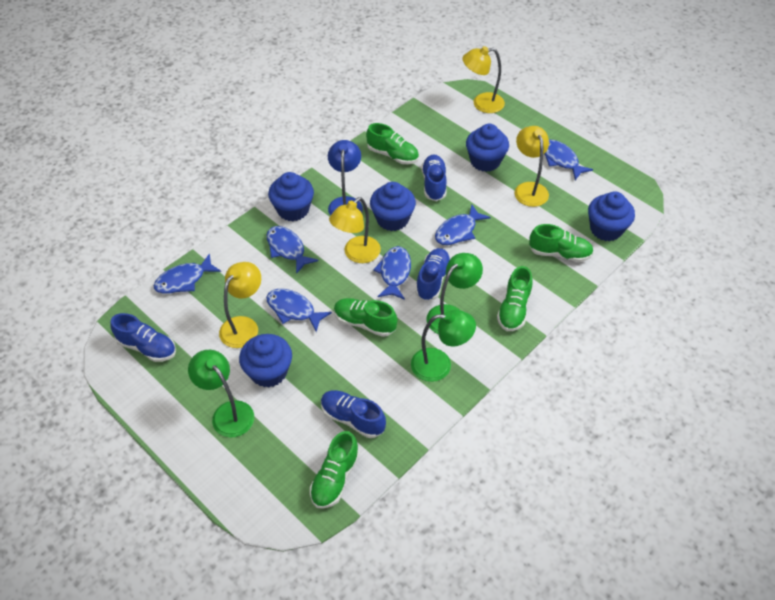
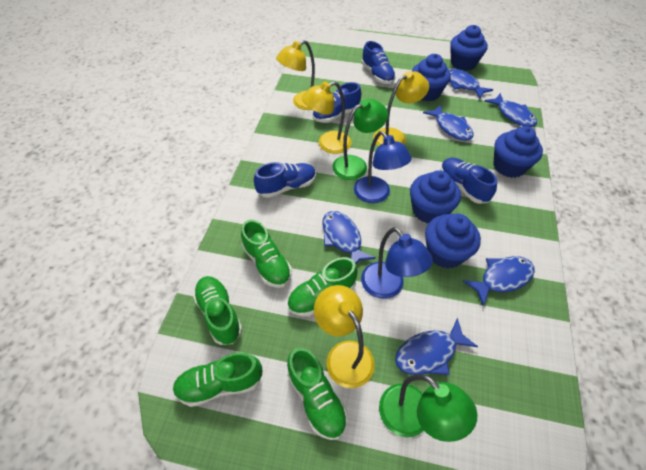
blue lamp: [328,140,363,215] = 1 -> [354,131,412,203] [361,227,433,299] = 2
green lamp: [188,350,254,438] [411,310,476,382] [426,253,483,334] = 3 -> [332,99,388,180] [379,374,477,442] = 2

